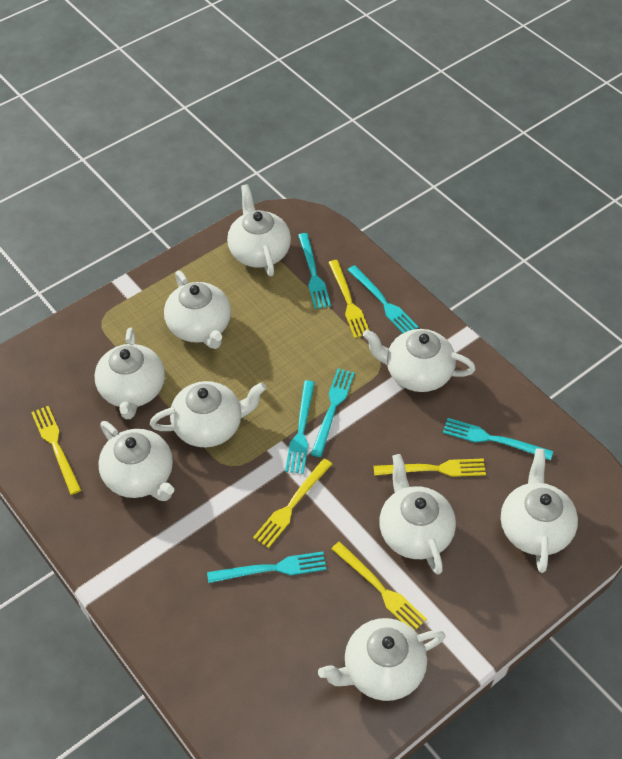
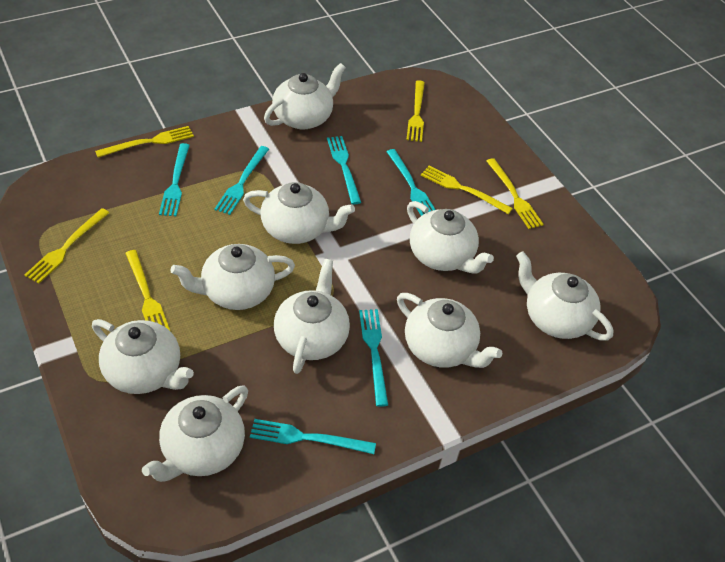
yellow fork: [31,406,81,495] [253,458,332,548] [328,260,369,338] [331,542,427,631] [374,458,486,477] = 5 -> [24,208,109,283] [95,126,194,158] [125,250,170,330] [407,80,425,142] [421,166,513,214] [487,158,544,229] = 6

